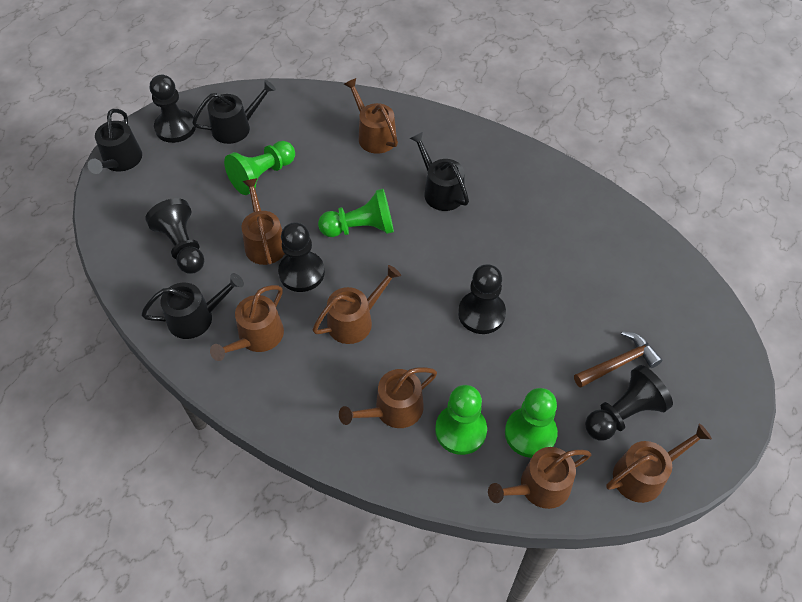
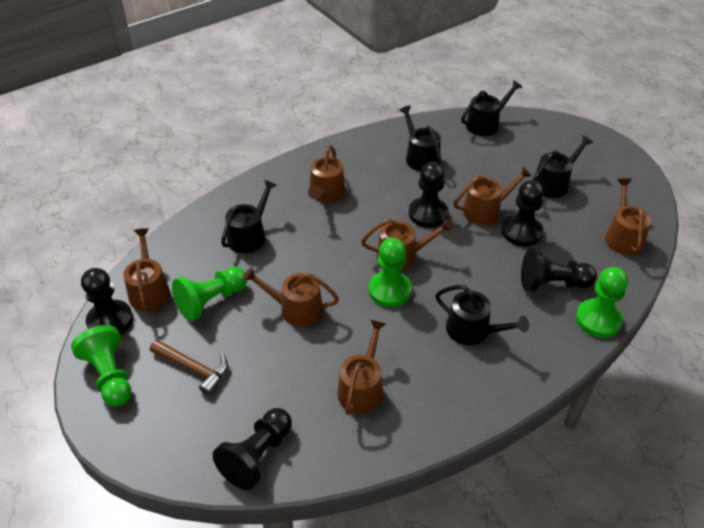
black watering can: [88,109,142,174] [141,273,244,339] [192,80,276,144] [410,132,469,211] = 4 -> [221,180,277,253] [399,105,441,171] [435,285,529,345] [461,80,523,136] [533,135,593,198] = 5

